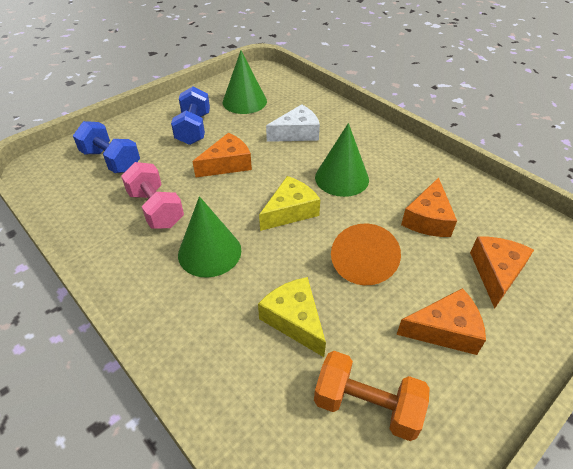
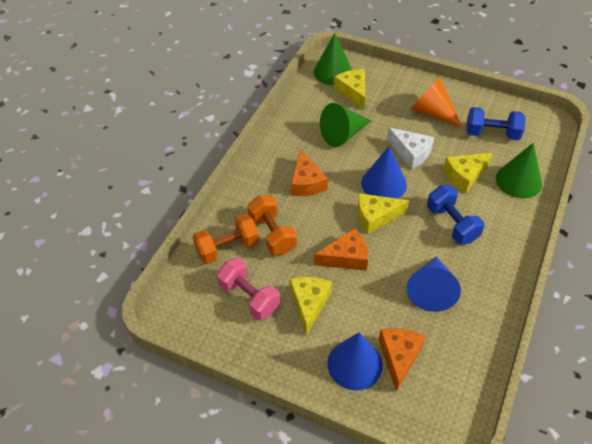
blue cone: none = 0 -> [327,332,383,390] [361,146,407,199] [406,257,461,312] = 3
orange cheese: [192,133,252,178] [396,288,486,355] [401,177,457,237] [470,236,534,309] = 4 -> [291,149,328,196] [314,228,368,271] [379,328,426,392] = 3
orange dumbbell: [314,351,430,441] = 1 -> [193,214,259,264] [247,195,297,255] = 2
yellow cheese: [258,277,326,357] [259,176,320,231] = 2 -> [289,277,332,335] [334,69,365,110] [357,193,409,234] [443,153,493,193] = 4

